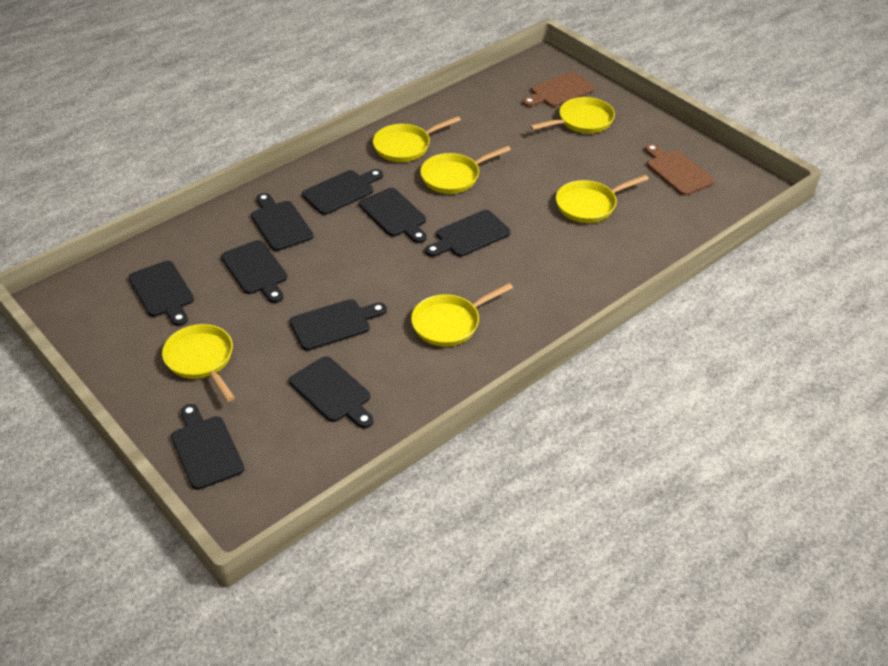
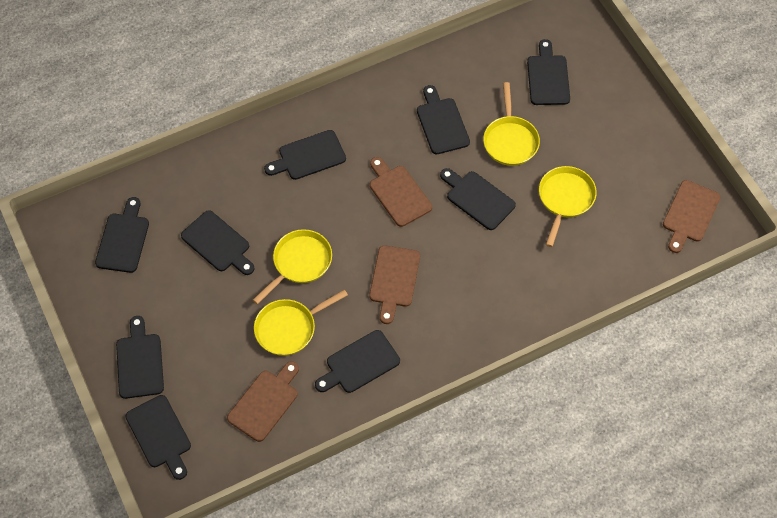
brown cutting board: [523,72,595,107] [645,144,715,196] = 2 -> [227,361,299,442] [369,245,420,324] [370,157,432,227] [663,180,720,253] = 4
yellow pan: [162,324,235,402] [373,116,461,162] [411,283,513,347] [420,146,511,194] [530,97,615,133] [556,175,649,223] = 6 -> [253,229,332,304] [254,289,348,356] [483,82,540,166] [539,166,597,247] = 4

